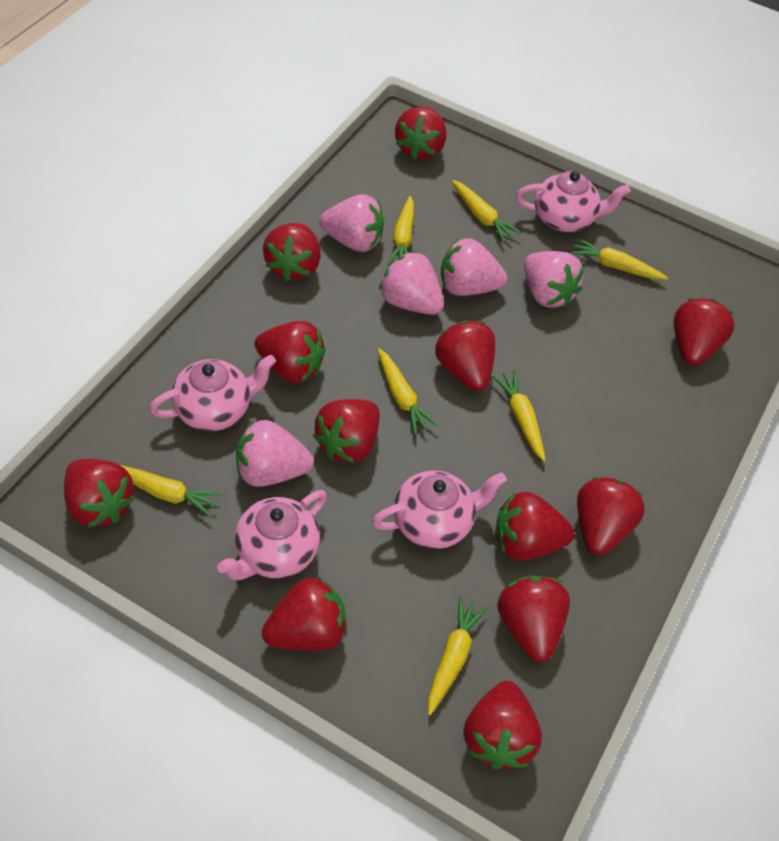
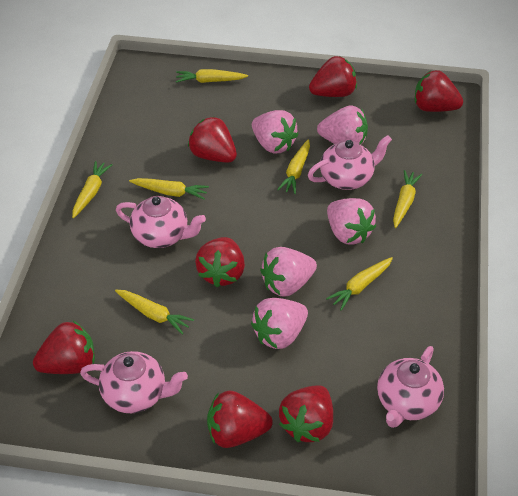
red strawberry: [64,459,136,528] [255,321,326,383] [262,576,347,651] [263,223,321,281] [313,399,380,463] [395,107,446,160] [435,320,495,391] [464,681,542,770] [495,492,574,560] [497,576,570,662] [577,477,645,555] [674,298,735,366] = 12 -> [33,321,95,374] [188,117,237,163] [195,237,245,288] [207,391,273,448] [279,386,333,442] [309,56,357,97] [415,70,463,112] = 7

